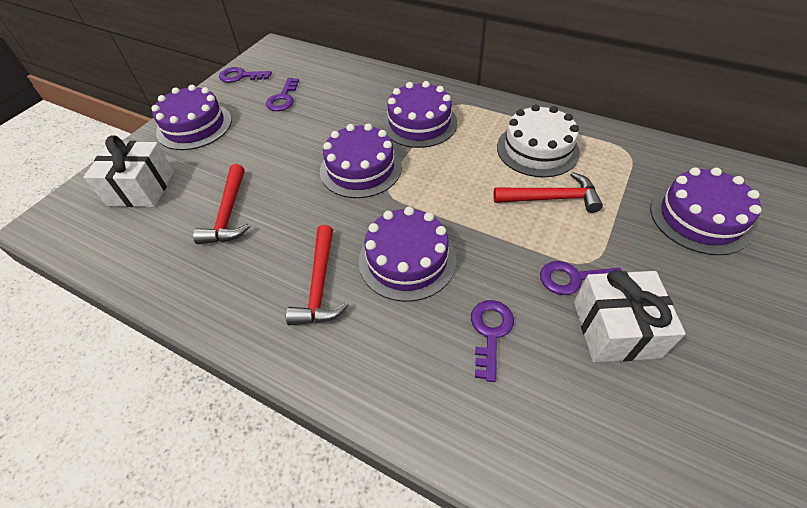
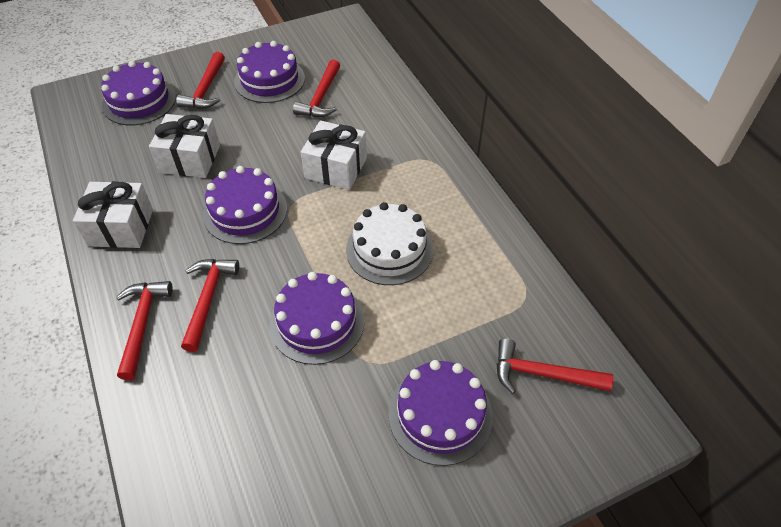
purple key: [219,67,272,83] [266,78,299,111] [471,300,514,382] [540,261,622,295] = 4 -> none = 0
red hammer: [193,164,250,244] [286,225,349,325] [493,172,603,213] = 3 -> [116,281,173,380] [176,52,225,109] [181,259,239,352] [293,59,340,117] [497,338,614,394] = 5
white gift: [83,135,174,207] [574,270,686,362] = 2 -> [73,181,153,248] [149,114,220,178] [301,120,367,190] = 3

